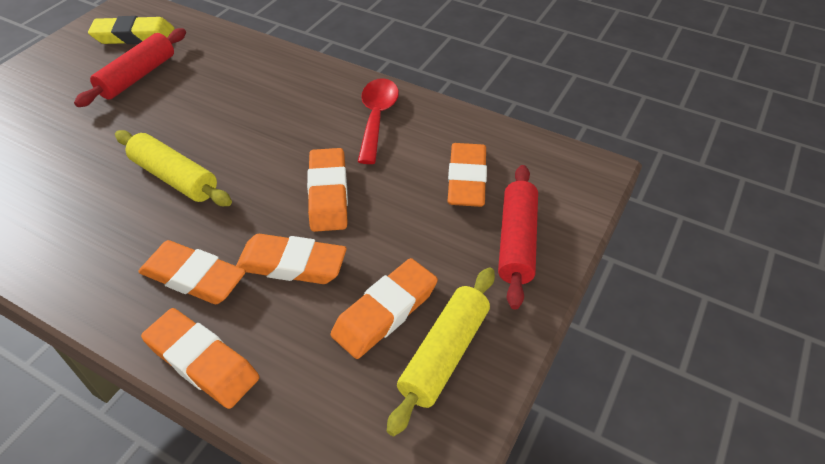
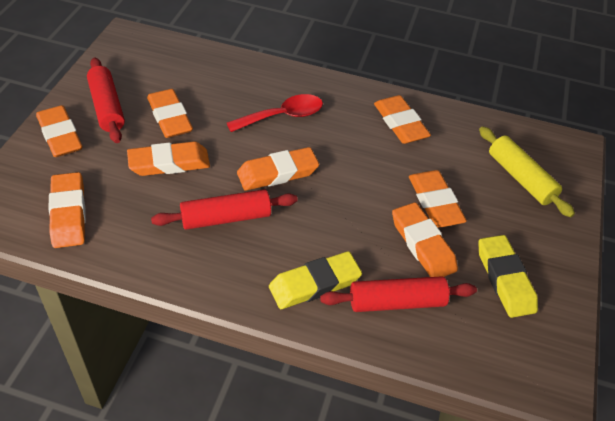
orange eraser: [138,240,246,304] [141,308,259,409] [236,234,347,284] [307,148,348,232] [331,258,438,359] [448,143,487,207] = 6 -> [36,105,82,157] [48,172,86,248] [127,142,210,176] [147,89,193,138] [237,147,319,191] [374,95,431,144] [392,202,458,277] [409,170,467,227] = 8
red rolling pin: [74,28,186,107] [498,165,538,310] = 2 -> [87,58,125,143] [151,189,298,230] [320,276,477,312] = 3
yellow eraser: [88,16,175,44] = 1 -> [269,251,362,309] [478,235,538,318] = 2
yellow rolling pin: [115,130,232,206] [387,268,495,436] = 2 -> [479,126,575,217] = 1

